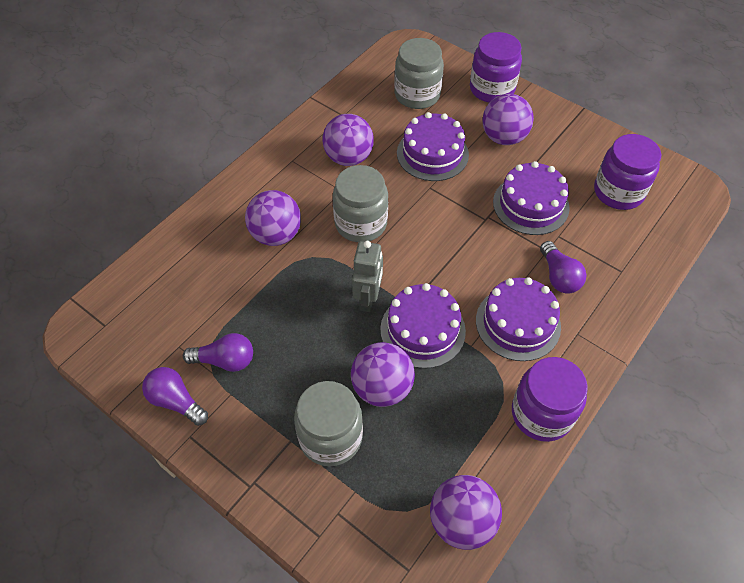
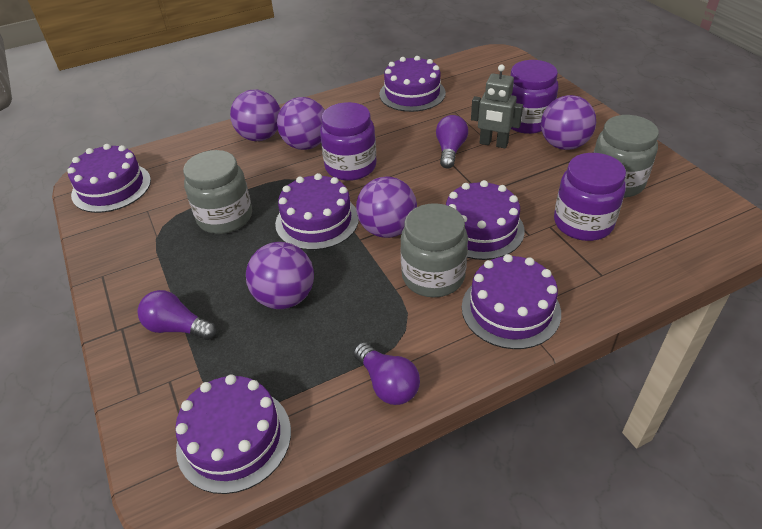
purple cake: [380,283,466,369] [397,112,469,181] [476,277,561,361] [493,161,570,235] = 4 -> [68,144,151,213] [175,374,291,494] [275,173,359,250] [379,56,446,112] [446,180,525,260] [462,254,561,349] = 6

